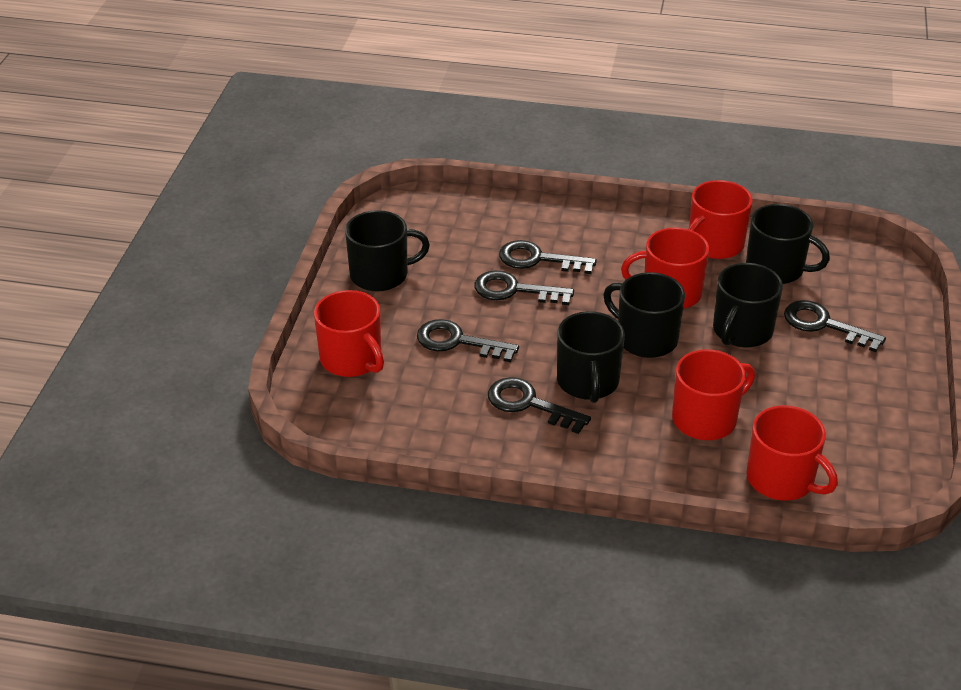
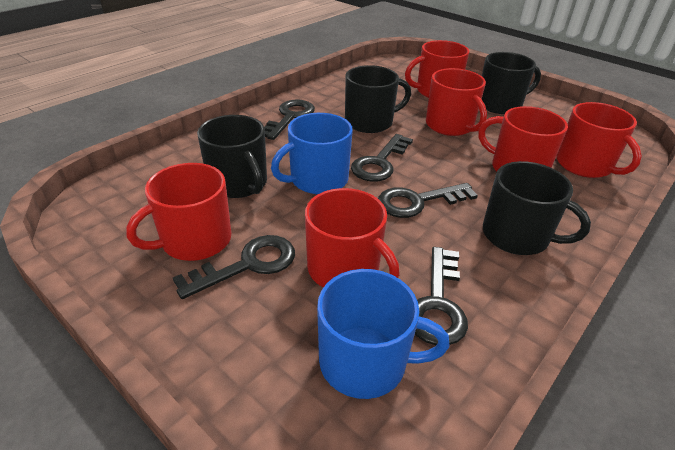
black mug: [345,210,430,292] [557,311,625,403] [603,272,685,358] [713,263,783,347] [746,204,830,284] = 5 -> [197,115,267,198] [345,65,411,133] [482,52,541,114] [483,161,591,255] = 4
blue mug: none = 0 -> [271,113,353,194] [317,269,450,399] = 2
red mug: [314,290,384,377] [621,227,709,309] [672,349,755,440] [688,180,753,259] [746,405,838,501] = 5 -> [126,163,231,261] [305,188,399,288] [405,40,469,98] [426,68,487,136] [478,106,568,172] [556,102,642,178] = 6

